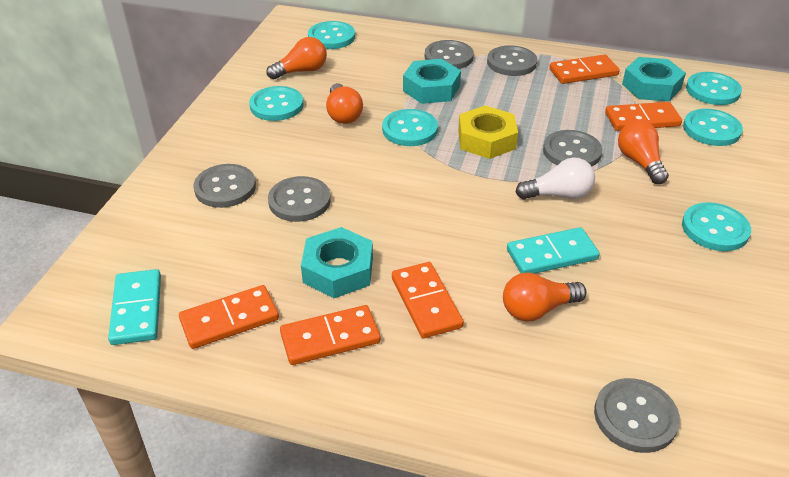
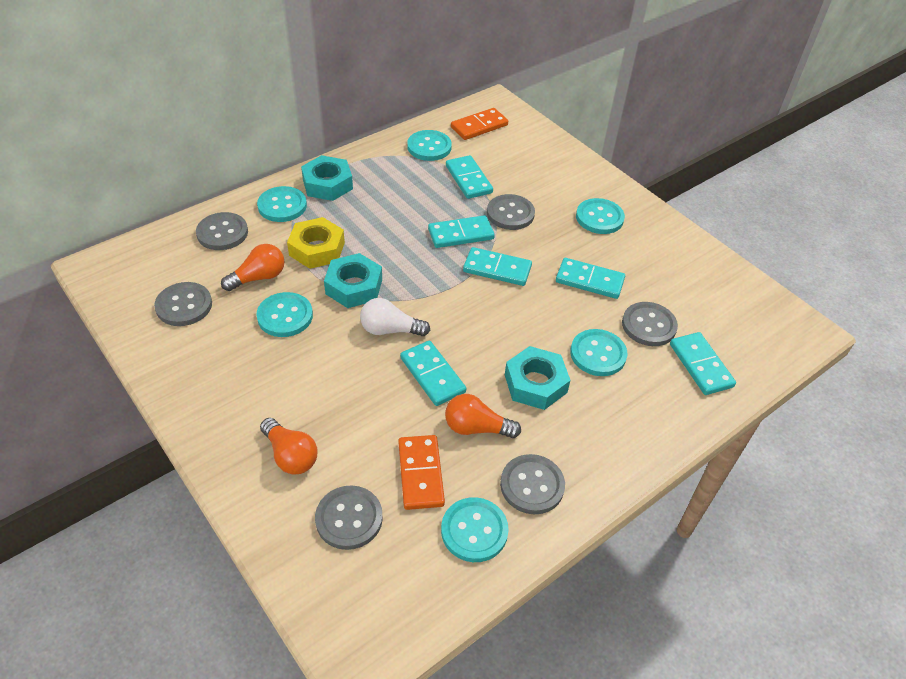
orange domino: [179,285,279,349] [280,305,381,365] [392,262,464,338] [549,54,620,84] [605,102,682,131] = 5 -> [398,435,445,510] [451,108,508,140] = 2
orange light bulb: [266,37,327,79] [326,83,363,124] [503,272,587,321] [618,120,669,184] = 4 -> [221,244,284,291] [260,418,318,475] [445,394,521,438] = 3
turquoise domino: [108,269,161,345] [507,227,600,274] = 2 -> [400,340,466,406] [428,215,495,248] [446,155,493,199] [463,247,532,286] [556,258,625,299] [670,332,736,395] = 6

